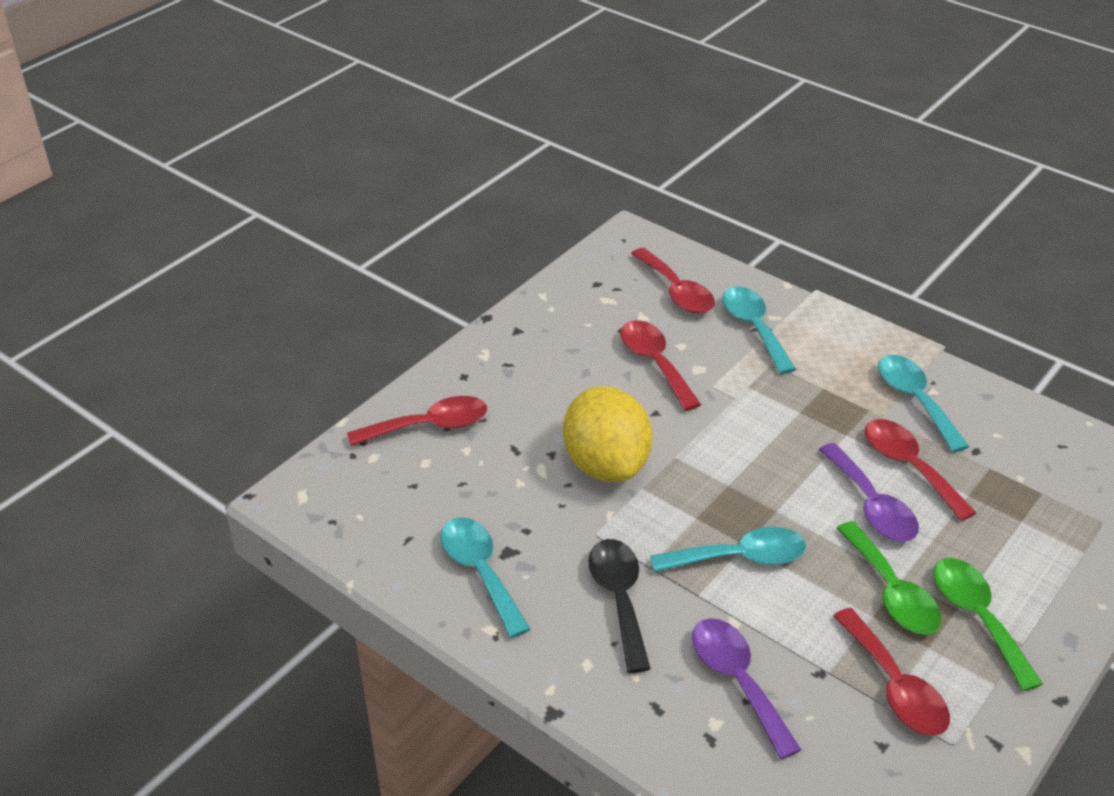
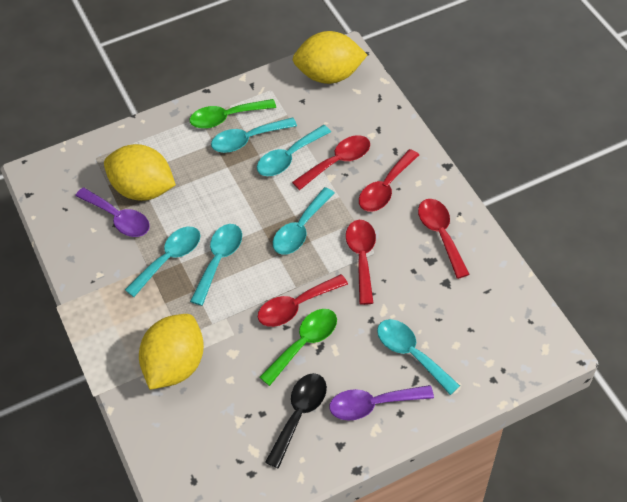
turquoise spoon: [441,517,531,638] [650,527,806,572] [722,286,796,374] [878,355,969,452] = 4 -> [125,227,201,297] [190,224,242,306] [211,117,297,153] [257,125,331,176] [273,187,335,255] [377,319,460,395] = 6
yellow lemon: [563,386,652,482] = 1 -> [104,144,176,201] [139,314,204,390] [293,31,367,84] = 3

